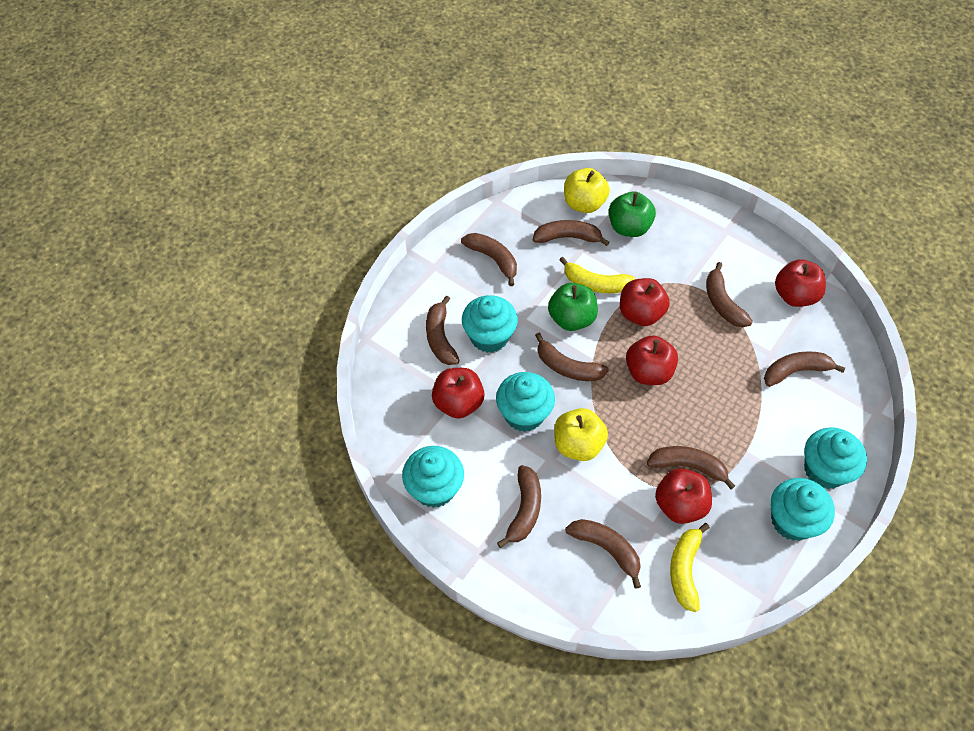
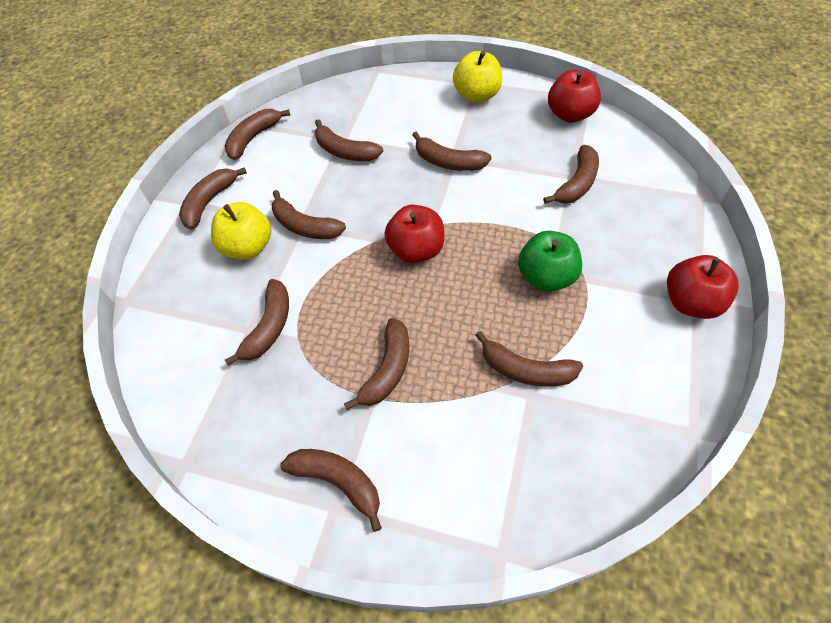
brown banana: [426,296,460,365] [461,233,517,286] [497,465,541,548] [533,220,610,246] [535,333,609,381] [565,519,641,589] [647,446,735,489] [706,262,753,327] [764,351,845,387] = 9 -> [179,167,247,230] [225,109,290,160] [225,279,289,365] [272,190,346,239] [280,449,382,532] [315,119,384,161] [344,318,409,410] [412,132,492,171] [475,331,583,387] [543,145,599,204] = 10
green apple: [548,283,598,331] [609,191,656,237] = 2 -> [518,231,582,292] = 1
red apple: [432,368,485,419] [620,278,670,326] [626,335,678,385] [655,468,712,524] [775,259,826,307] = 5 -> [384,205,444,264] [548,69,601,123] [667,255,739,319] = 3
turquoise cupcake: [402,446,464,508] [462,295,518,353] [496,372,555,432] [771,478,835,541] [804,427,867,489] = 5 -> none = 0
yellow banana: [559,257,635,293] [670,523,710,612] = 2 -> none = 0

